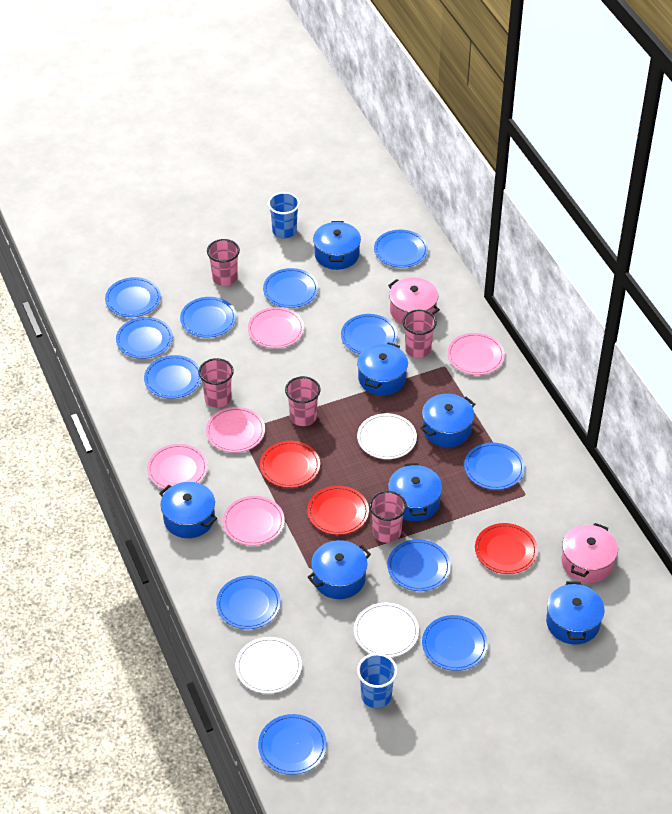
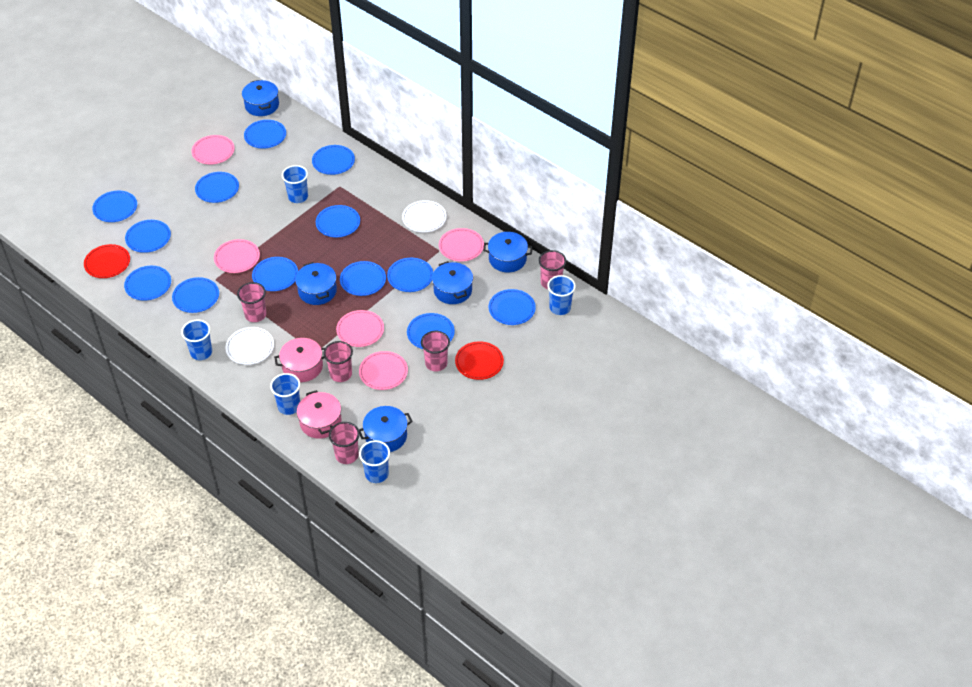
blue cup: [268,192,300,238] [357,653,397,708] = 2 -> [181,319,212,360] [270,373,300,415] [282,165,308,203] [359,440,390,483] [547,275,576,315] = 5
blue plate: [105,277,161,317] [116,317,173,359] [144,355,202,399] [180,297,236,338] [216,576,281,629] [258,714,327,775] [263,268,318,308] [341,314,397,354] [374,230,428,268] [387,539,451,591] [422,615,488,671] [464,443,525,490] = 12 -> [92,191,137,222] [124,266,171,301] [125,220,171,253] [172,277,219,313] [195,172,239,203] [244,120,286,149] [252,257,298,291] [312,145,355,175] [316,205,360,237] [340,261,386,296] [387,258,433,292] [407,313,455,349] [489,289,536,325] = 13
blue pot: [159,482,217,538] [307,540,371,599] [313,221,361,270] [357,342,408,396] [388,463,442,521] [420,394,475,447] [546,581,605,645] = 7 -> [242,80,279,116] [295,262,337,305] [359,406,413,452] [432,261,473,304] [483,232,533,273] = 5
red plate: [260,441,320,488] [307,486,369,535] [475,523,538,574] = 3 -> [84,244,130,278] [455,341,504,380] = 2
white plate: [236,637,302,694] [354,603,419,657] [357,413,417,459] = 3 -> [226,327,274,365] [402,200,447,233] = 2

